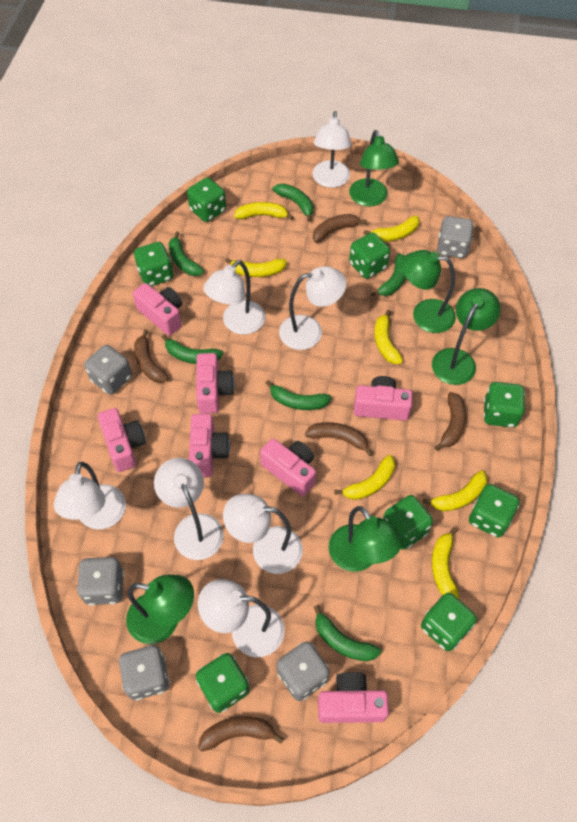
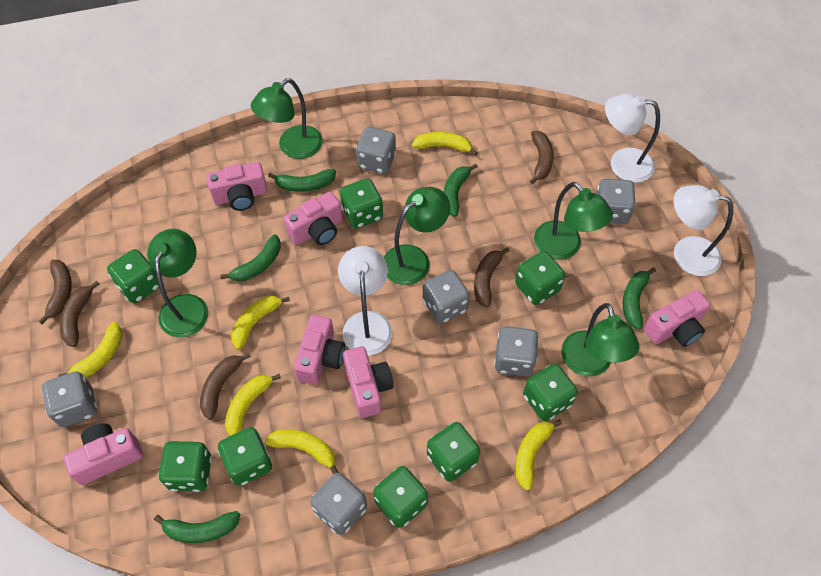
green banana: [162,334,223,364] [168,232,204,276] [266,380,332,410] [273,183,313,222] [314,605,381,661] [371,253,406,297] = 6 -> [154,511,240,543] [220,235,281,282] [268,169,336,192] [444,164,478,217] [623,267,656,330] = 5
grey dice: [77,557,124,606] [84,345,132,395] [119,645,170,701] [277,641,330,701] [437,216,474,258] = 5 -> [42,371,97,427] [310,473,367,535] [356,127,396,174] [423,270,470,324] [494,326,539,376] [596,179,636,224] = 6
pink camera: [98,408,146,472] [133,283,182,336] [189,414,230,477] [196,353,234,414] [260,439,316,496] [318,672,389,723] [354,376,412,421] = 7 -> [63,423,143,485] [206,162,268,211] [283,192,343,245] [294,315,345,385] [343,346,394,418] [644,290,710,347] = 6
white lamp: [54,462,126,529] [154,458,224,560] [198,579,285,657] [203,260,265,335] [223,494,303,574] [279,266,347,350] [313,111,352,188] = 7 -> [338,246,393,356] [605,94,660,183] [673,185,733,276] = 3
yellow banana: [225,258,287,277] [234,202,294,220] [335,455,395,500] [364,216,420,242] [374,309,403,364] [423,470,487,511] [432,527,459,599] = 7 -> [59,322,123,378] [225,374,281,436] [231,296,290,350] [265,429,339,475] [412,132,478,156] [515,419,562,490] = 6

